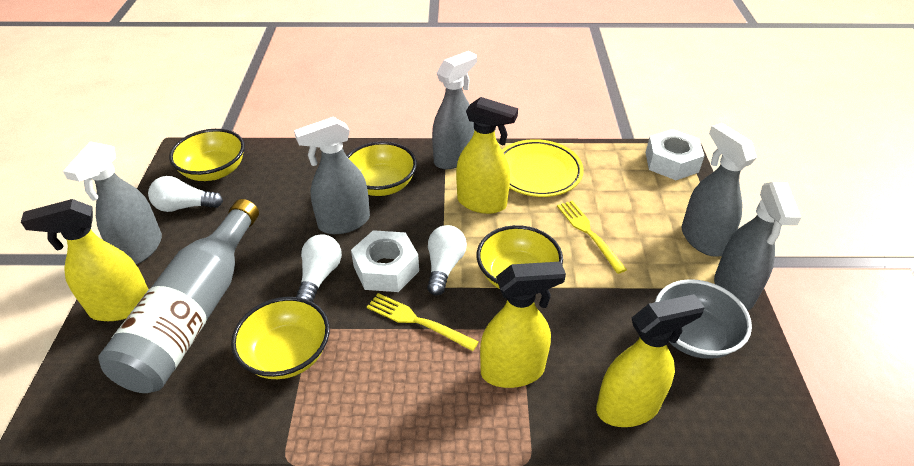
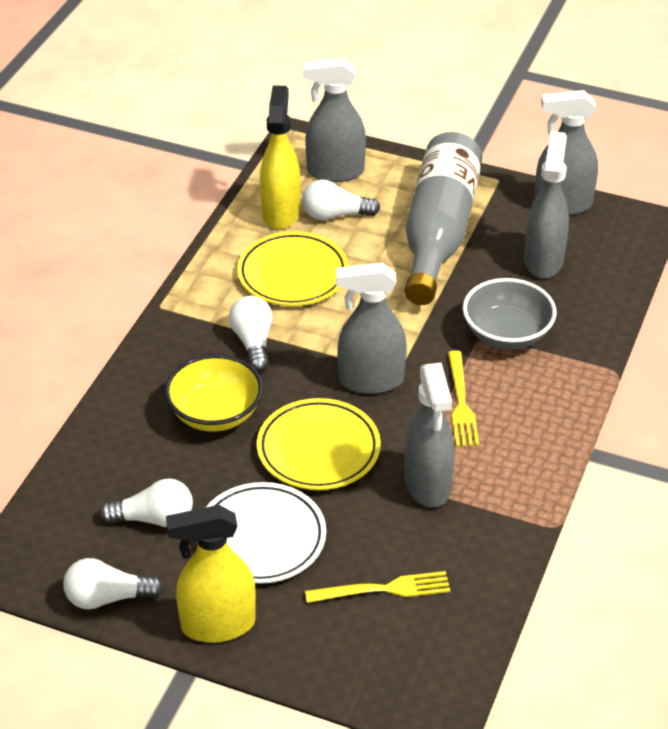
white light bulb: [148,176,223,212] [296,234,342,302] [427,225,467,296] = 3 -> [63,558,164,610] [100,478,193,527] [229,296,273,372] [302,179,380,220] = 4
white nut: [351,230,419,292] [645,129,704,180] = 2 -> none = 0
white plate: none = 0 -> [197,482,326,584] = 1
yellow bowl: [169,129,245,181] [231,297,330,379] [347,141,417,196] [477,225,563,289] = 4 -> [165,354,263,432] = 1
yellow plate: [502,139,584,197] = 1 -> [237,231,349,306] [257,398,381,490] = 2
yellow spray bottle: [21,199,149,321] [456,97,518,214] [480,261,566,388] [596,294,705,427] = 4 -> [166,505,256,643] [260,85,300,229] = 2

